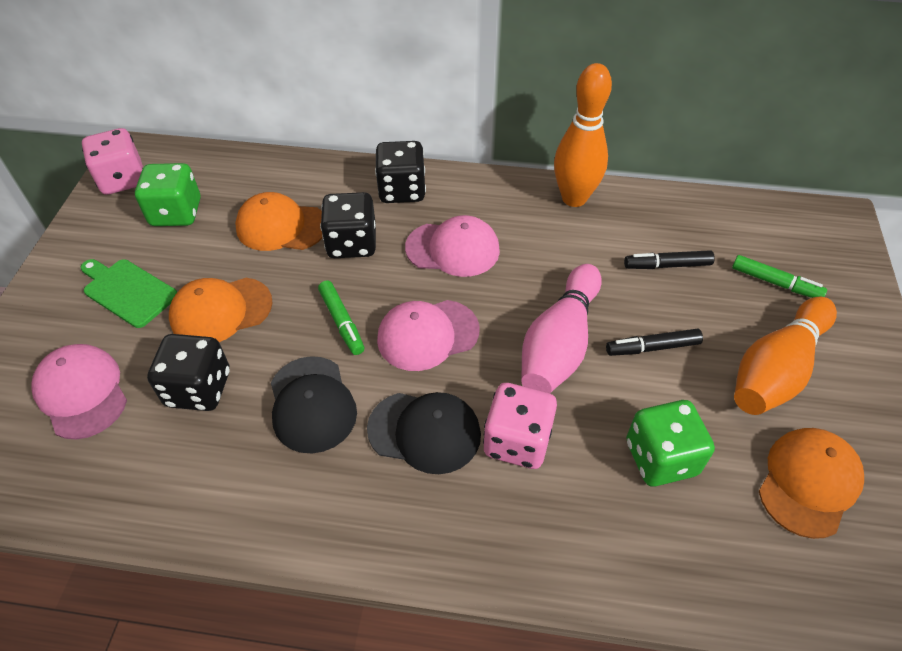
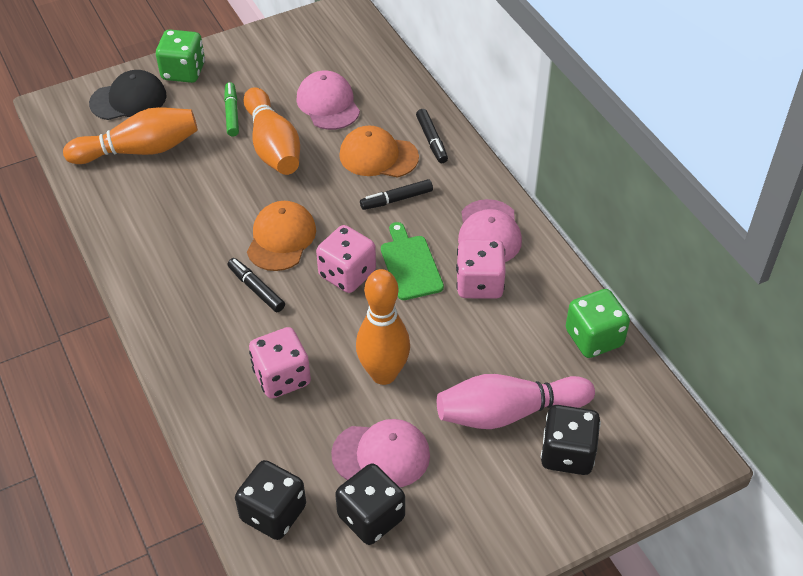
black cap: [271,356,357,453] [367,392,481,474] = 2 -> [89,70,167,120] = 1
black marker: [606,328,703,356] [624,250,715,269] = 2 -> [227,258,285,312] [360,179,433,210] [416,109,448,163] = 3
green marker: [318,280,364,355] [732,255,827,298] = 2 -> [224,82,239,137] = 1
orange bowling pin: [554,63,612,207] [734,297,837,415] = 2 -> [63,107,198,164] [243,87,300,175] [356,269,410,385] = 3
orange cap: [169,278,273,342] [235,192,322,251] [759,428,864,539] = 3 -> [247,201,316,271] [339,125,419,178] = 2
pink dice: [82,128,143,195] [483,383,557,469] = 2 -> [249,327,311,399] [316,225,376,293] [456,239,506,299] = 3

